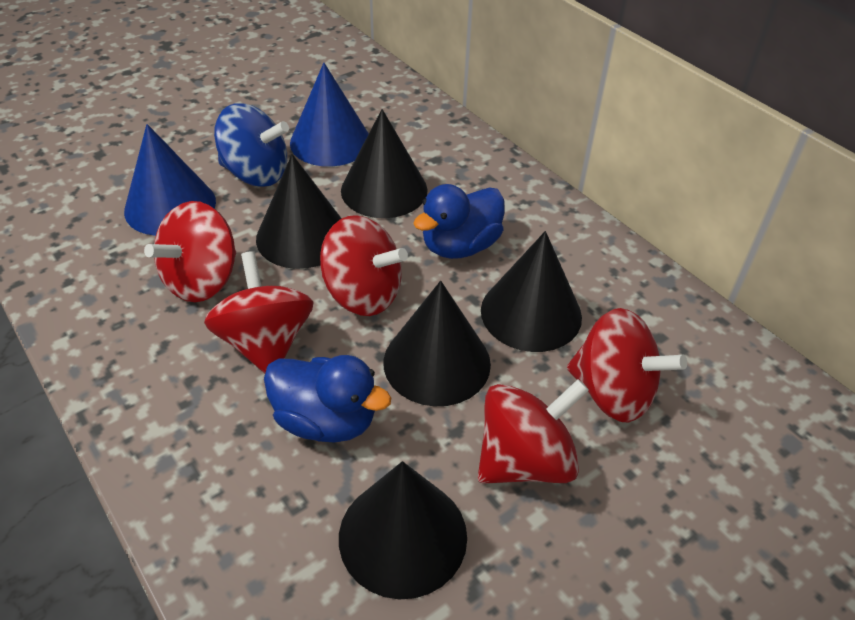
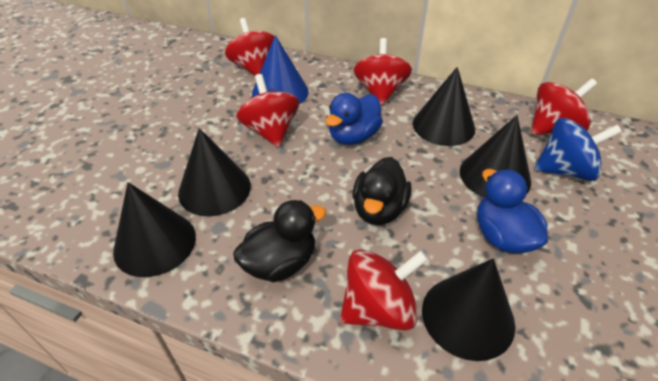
black duck: none = 0 -> [233,200,326,282] [353,157,412,225] = 2
blue cone: [124,124,216,236] [290,63,369,167] = 2 -> [252,35,309,104] = 1

